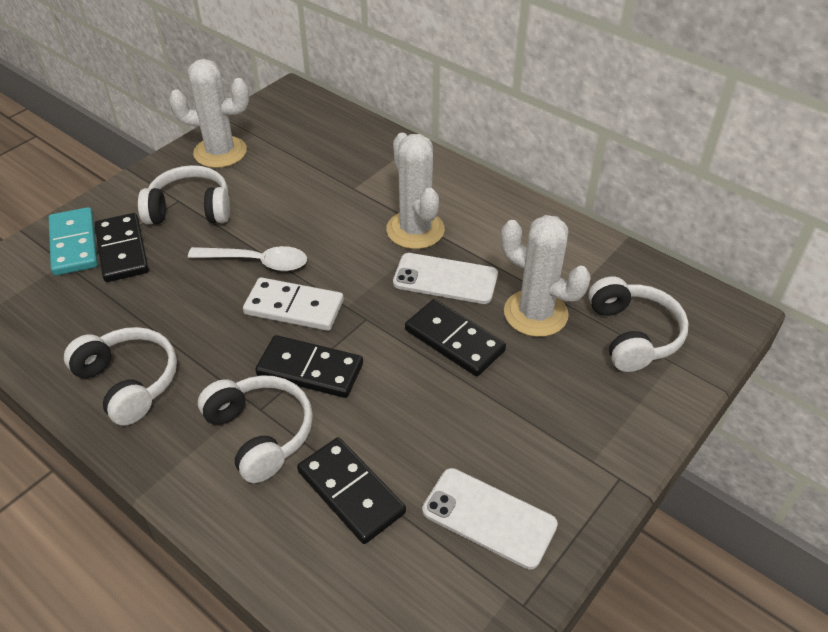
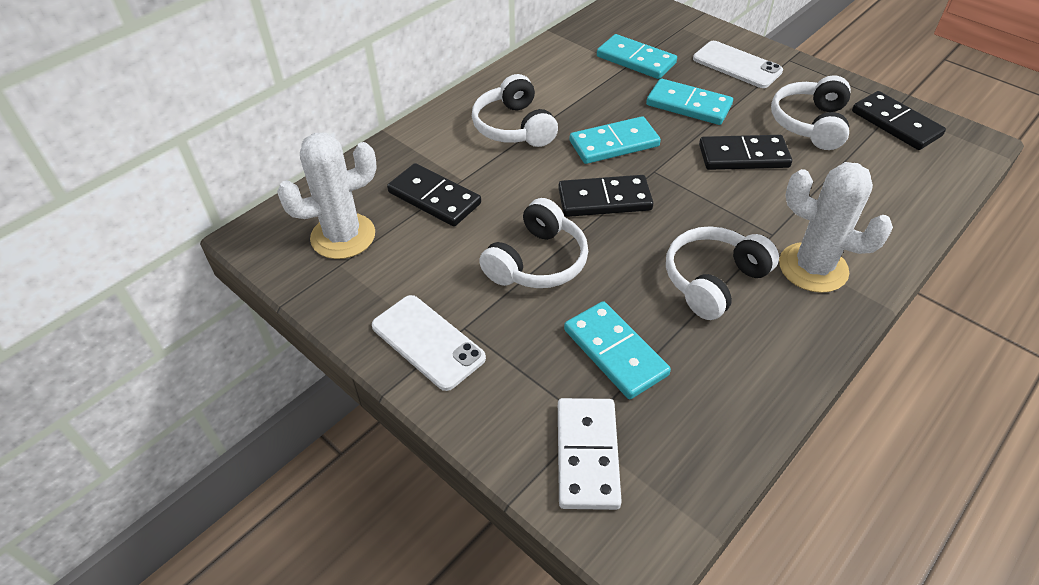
turquoise domino: [49,207,98,276] = 1 -> [564,301,671,399] [570,116,661,164] [597,34,677,79] [646,79,733,125] = 4
white cactus: [169,59,249,168] [386,133,445,249] [501,215,591,337] = 3 -> [277,132,377,259] [779,162,893,293] = 2
white spoon: [188,246,307,271] = 1 -> none = 0

